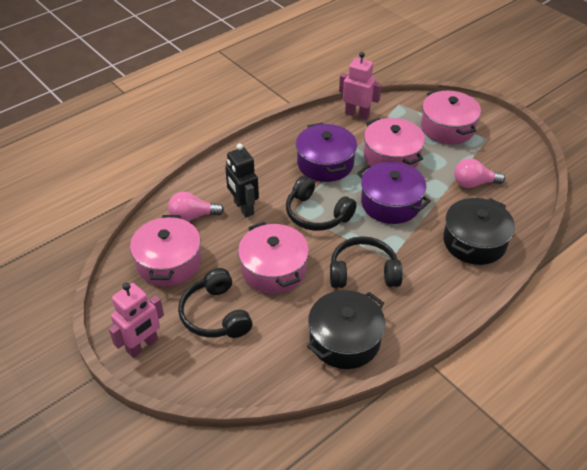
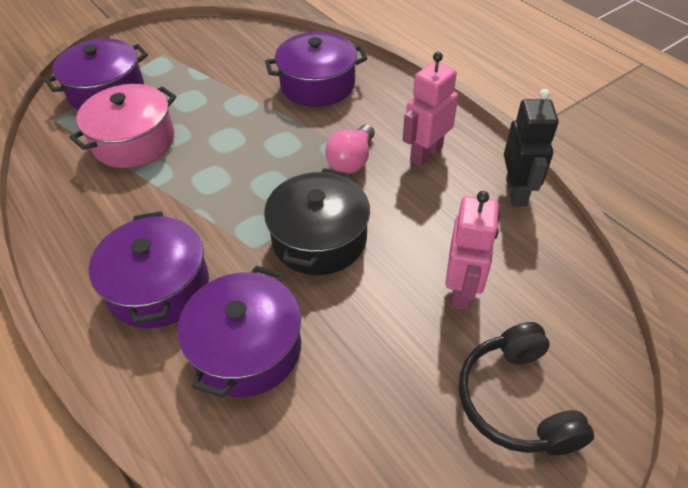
black headphones: [178,268,252,338] [286,176,357,231] [330,236,403,288] = 3 -> [459,322,594,455] = 1
black pot: [307,290,385,369] [443,198,515,265] = 2 -> [264,168,370,275] = 1
pink light bulb: [168,192,224,222] [454,158,505,188] = 2 -> [325,124,375,174] = 1
pink pot: [130,215,201,287] [238,222,309,294] [364,118,425,168] [421,90,481,145] = 4 -> [70,84,177,168] = 1
purple pot: [296,123,357,182] [357,162,431,224] = 2 -> [44,39,148,110] [89,211,209,328] [178,266,301,398] [265,32,367,107] = 4

